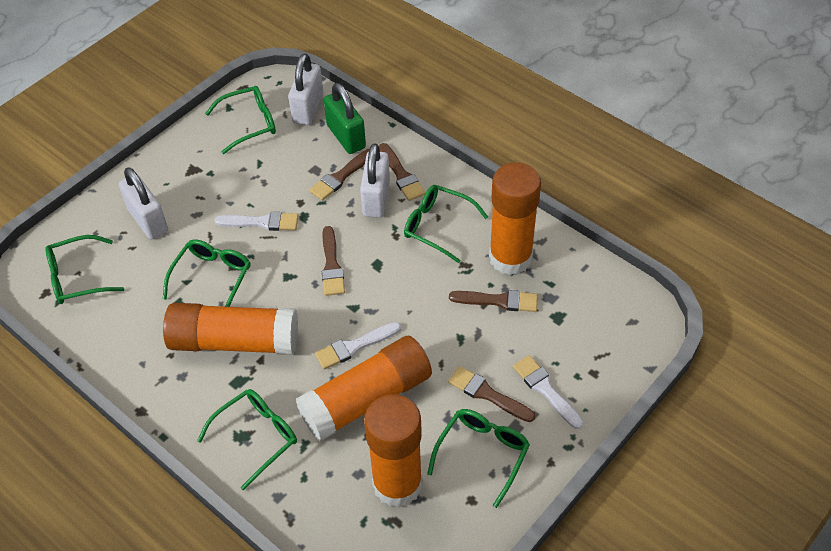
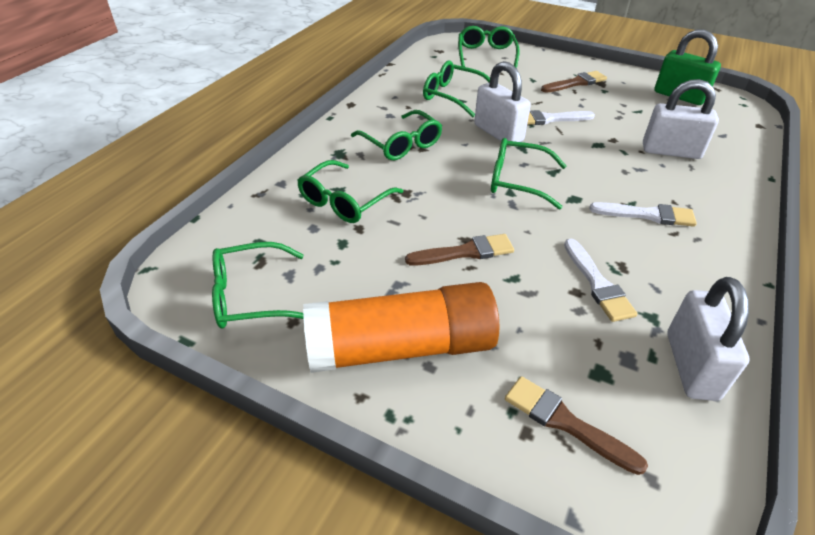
brown brush: [309,149,369,201] [322,226,345,296] [379,143,425,201] [448,366,535,422] [449,290,538,312] = 5 -> [405,234,514,266] [505,376,648,475] [541,71,607,93] = 3
orange glue stick: [163,303,298,355] [296,336,432,441] [364,394,423,507] [489,162,541,275] = 4 -> [303,282,500,373] = 1

